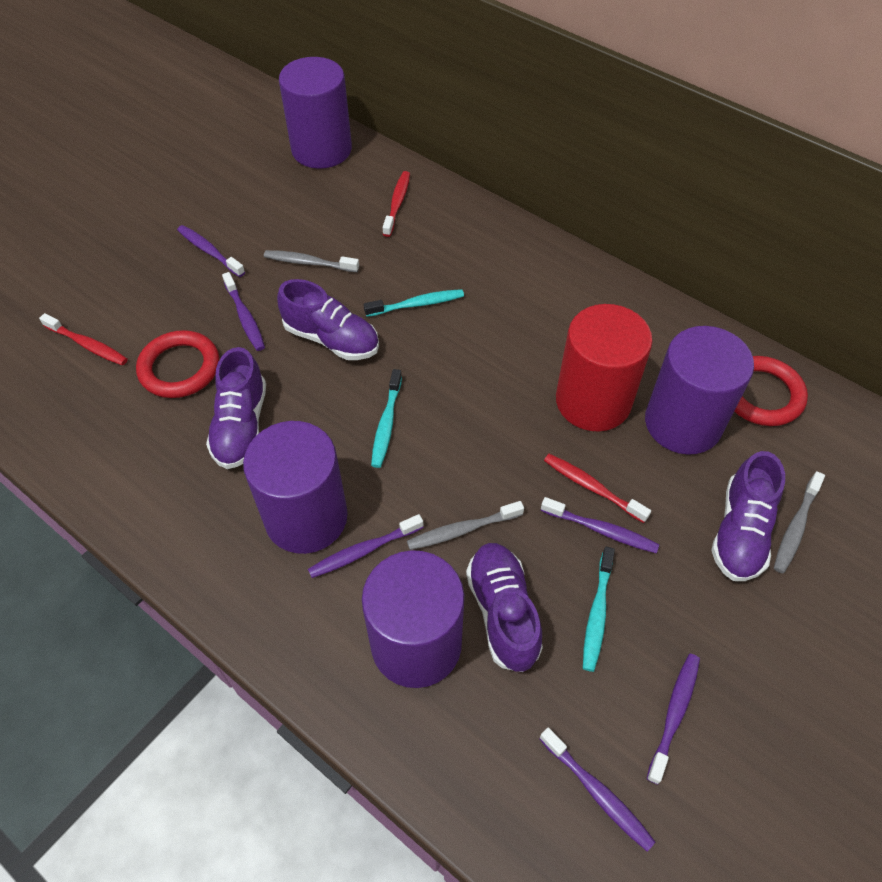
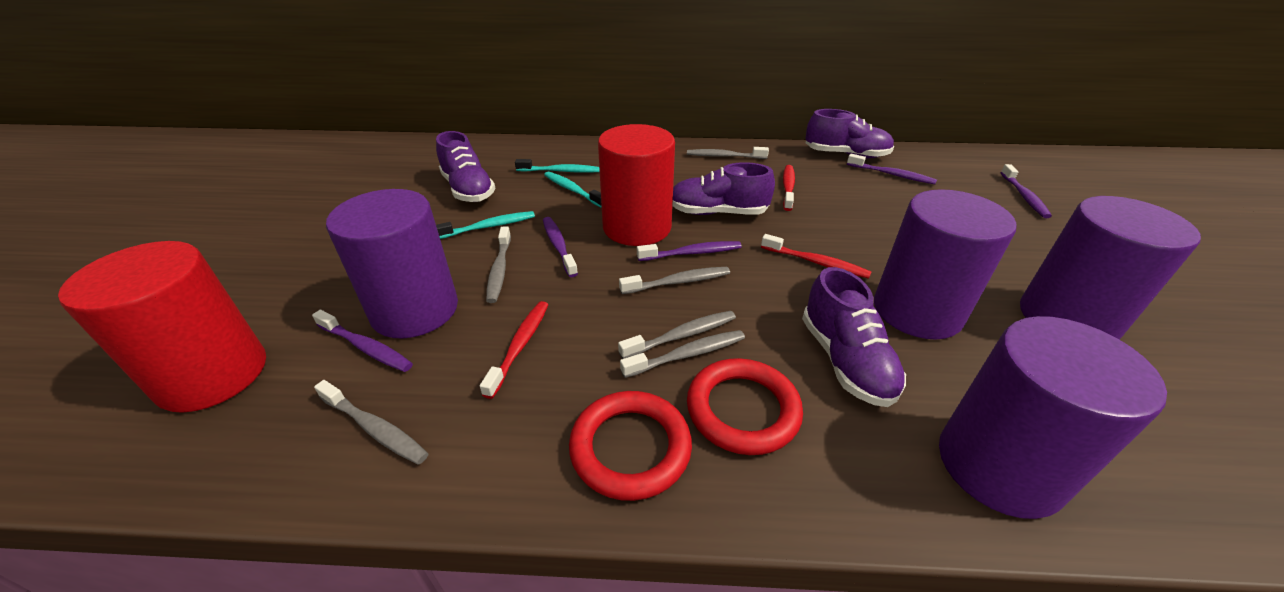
grey toothbrush: [264,250,359,272] [407,501,524,550] [774,471,825,574] = 3 -> [314,380,429,465] [486,226,511,303] [618,311,736,359] [619,267,730,294] [620,330,745,378] [687,147,769,159] = 6
purple toothbrush: [177,225,245,277] [222,272,265,351] [308,514,423,578] [540,727,655,851] [541,497,659,553] [647,654,700,785] = 6 -> [312,310,413,372] [543,217,578,277] [637,241,742,261] [847,154,937,184] [1000,164,1052,218] = 5
red cylinder: [556,304,653,432] = 1 -> [58,241,266,413] [598,124,675,246] = 2

